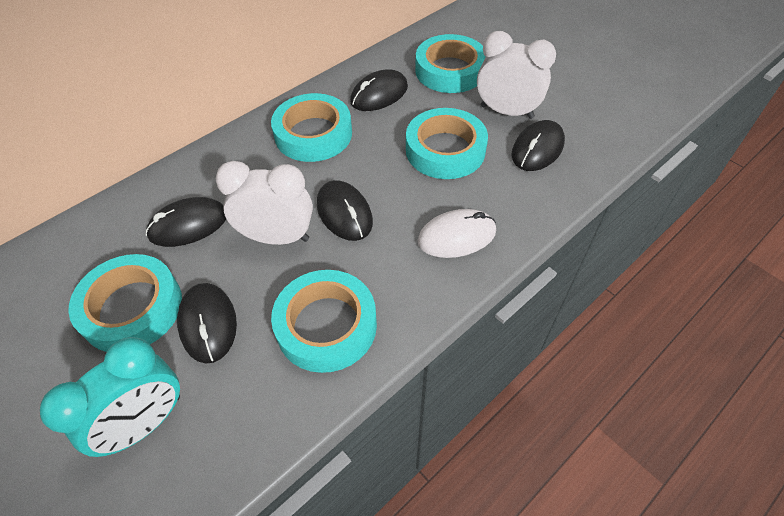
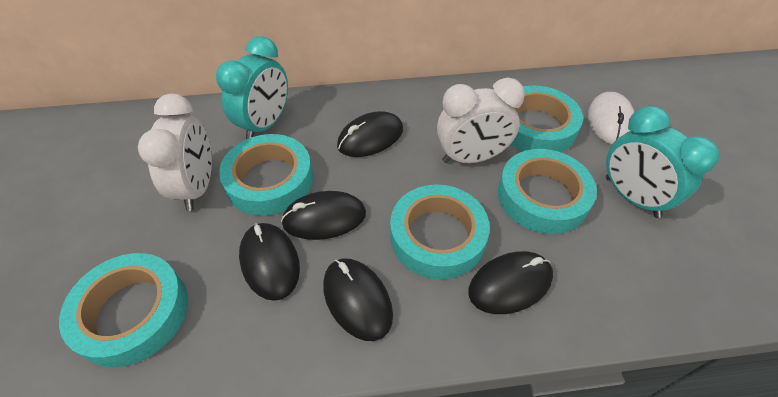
turquoise clock: [40,337,180,457] = 1 -> [216,36,288,139] [606,106,719,218] = 2

